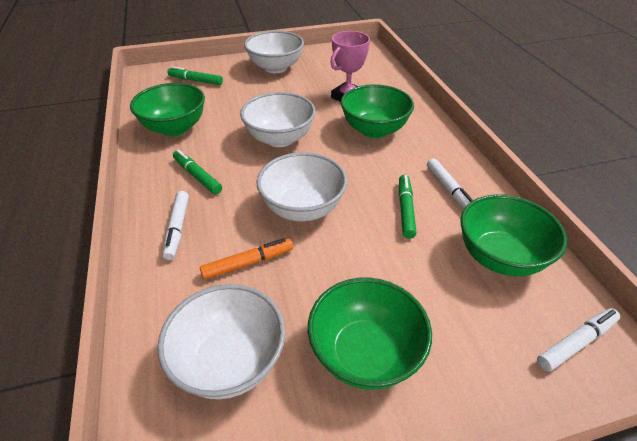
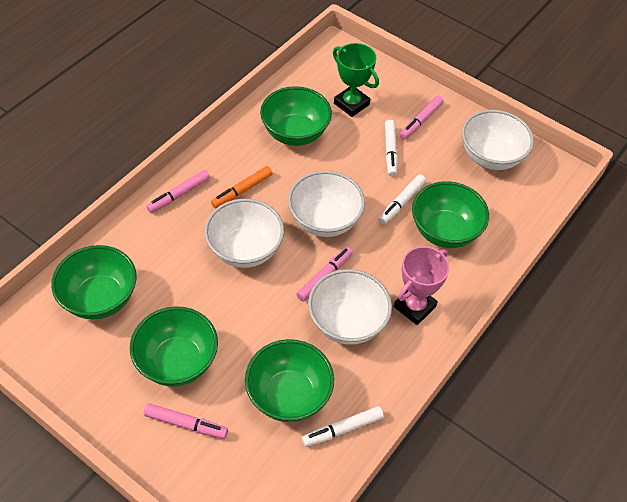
green bowl: [130,83,205,136] [308,278,432,390] [341,84,414,138] [460,195,567,276] = 4 -> [51,245,136,319] [130,306,218,386] [245,339,334,422] [260,86,332,146] [412,181,489,248] = 5
green marker: [168,66,223,85] [173,150,222,194] [399,175,417,239] = 3 -> none = 0
green trophy: none = 0 -> [333,43,379,117] = 1
pink marker: none = 0 -> [144,403,228,439] [146,170,210,213] [296,247,353,302] [400,96,444,139] = 4

